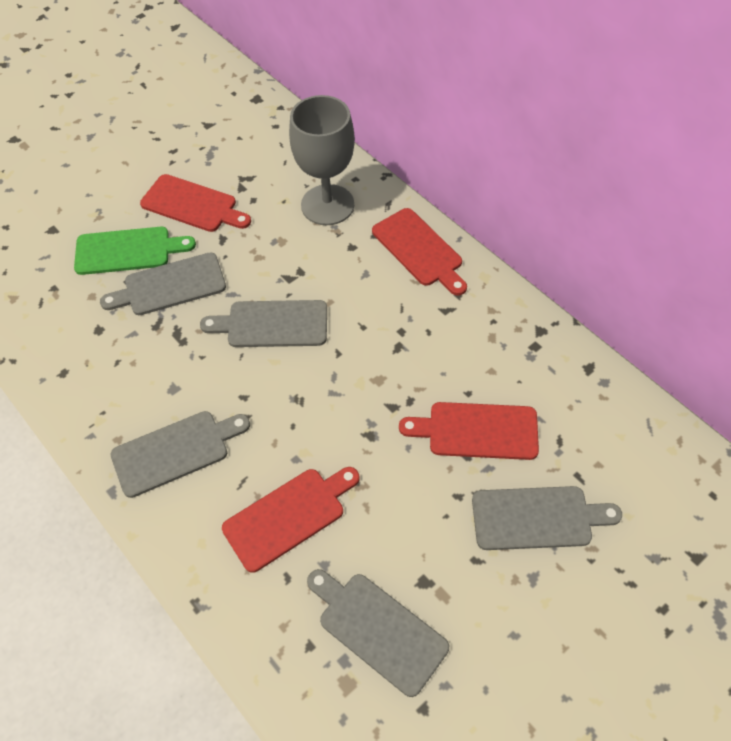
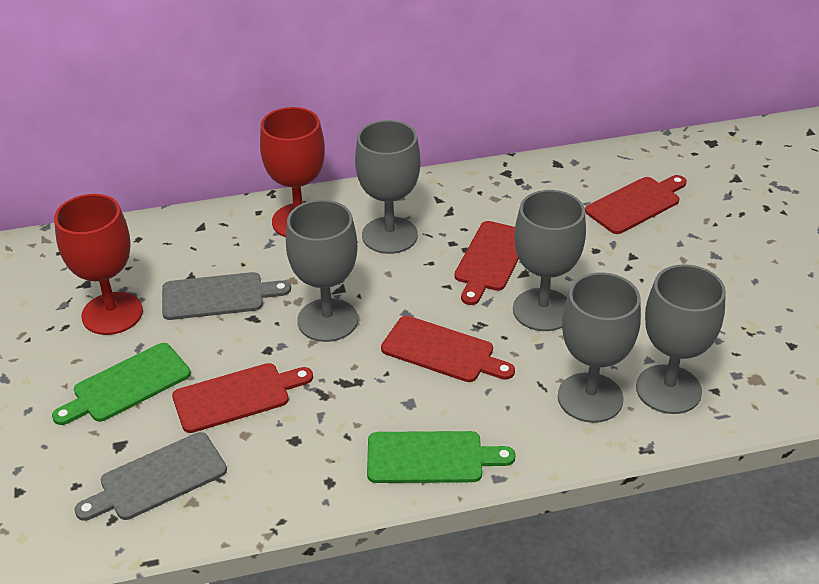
green cutting board: [74,227,196,275] = 1 -> [52,343,191,425] [367,431,516,483] = 2
grey cutting board: [100,252,226,315] [111,411,250,498] [200,300,327,347] [307,569,449,697] [472,486,622,550] = 5 -> [74,432,227,521] [162,272,291,320] = 2
grey goblet: [289,95,355,225] = 1 -> [286,200,358,342] [355,120,420,254] [513,190,586,331] [558,272,641,423] [636,264,726,414] = 5
red goblet: none = 0 -> [54,194,143,335] [260,107,325,237] = 2

